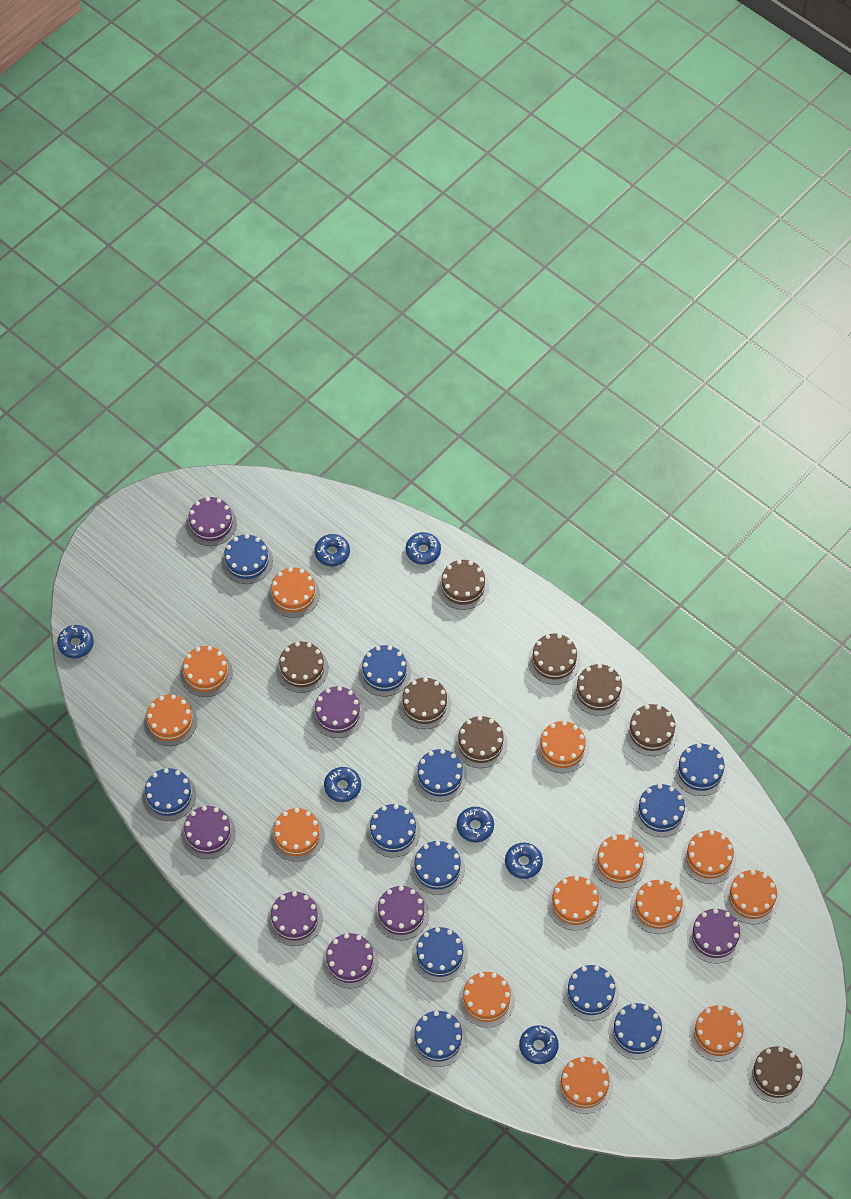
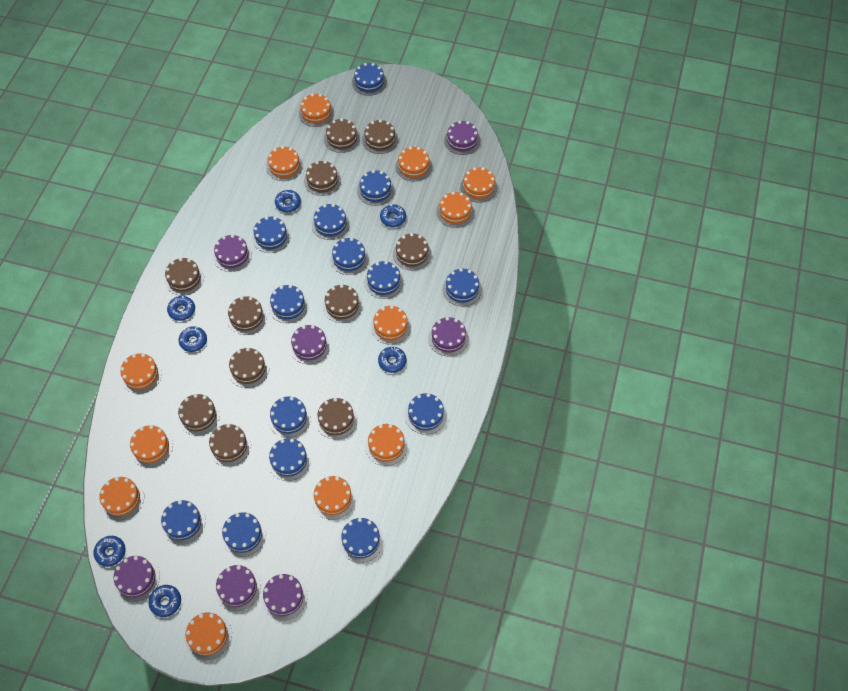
blue cake: [142,768,196,821] [221,534,273,584] [358,645,411,696] [366,804,420,858] [410,841,465,895] [410,1011,467,1067] [412,927,468,982] [413,749,467,802] [562,965,619,1021] [608,1003,665,1060] [633,784,688,837] [673,743,727,796] = 12 -> [160,500,206,545] [221,512,266,557] [252,217,291,253] [267,438,311,481] [268,285,308,323] [268,397,311,438] [312,204,350,240] [330,238,369,275] [339,518,384,563] [352,63,387,96] [357,170,394,206] [364,261,404,299] [405,393,447,435] [443,268,482,306] = 14
brown cake: [276,642,329,693] [398,677,451,729] [437,560,489,610] [454,716,508,768] [528,634,581,685] [572,664,625,716] [625,704,678,756] [747,1046,805,1103] = 8 -> [165,258,204,296] [178,394,220,435] [208,424,251,466] [227,296,267,335] [228,348,269,388] [304,161,341,196] [315,398,358,439] [322,284,362,323] [324,118,360,153] [362,119,398,154] [393,233,432,271] = 11
orange cake: [144,694,197,746] [180,646,233,697] [268,567,320,618] [270,808,325,862] [458,972,515,1028] [535,721,589,773] [547,876,603,930] [556,1057,613,1114] [592,835,647,888] [630,880,686,934] [681,830,736,884] [689,1005,746,1061] [724,870,780,924] = 13 -> [99,477,144,520] [120,353,162,394] [130,425,173,468] [185,612,232,660] [266,146,303,181] [299,94,334,127] [311,476,356,520] [365,424,408,466] [371,305,411,345] [395,147,432,181] [436,192,474,228] [460,167,497,203] = 12

